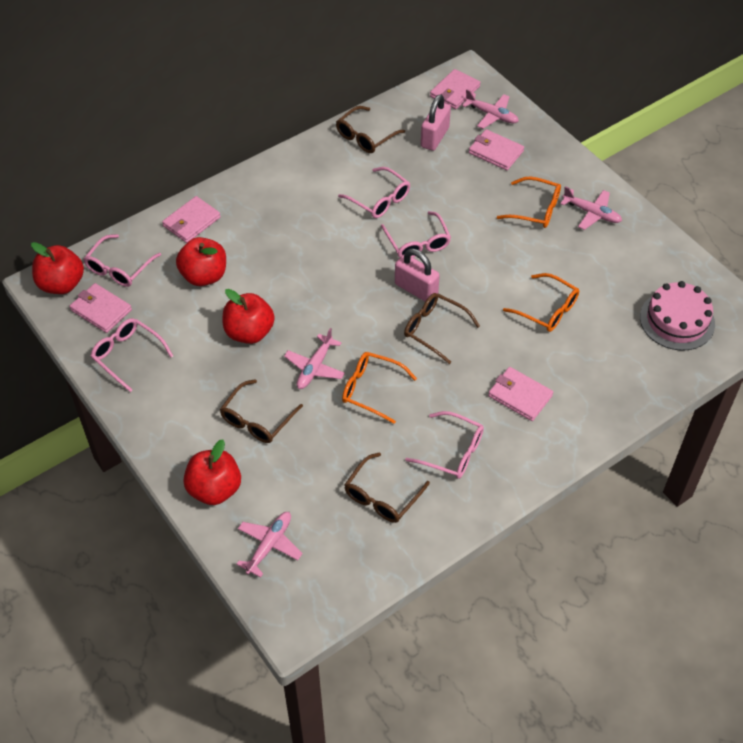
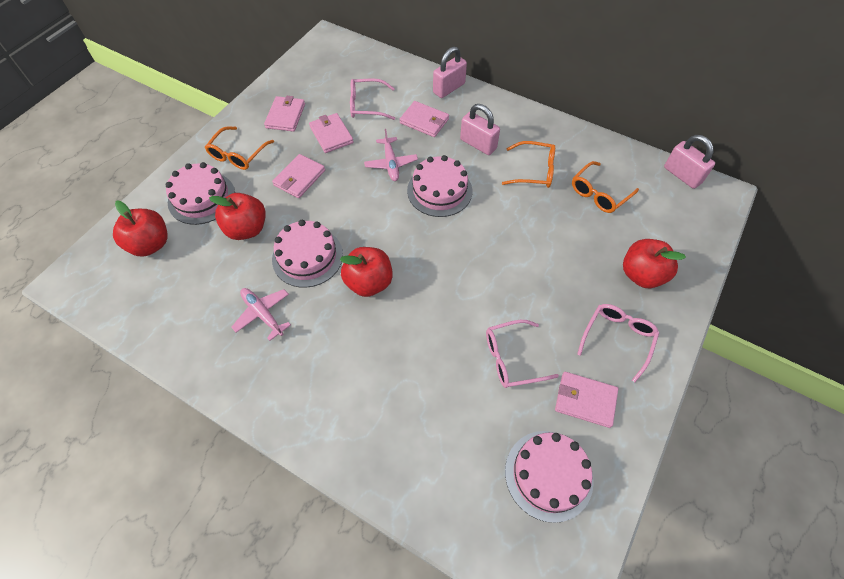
brown glasses: [220,379,303,443] [336,106,405,153] [344,452,430,523] [404,293,480,364] = 4 -> none = 0
pink cake: [640,281,715,351] = 1 -> [166,162,235,225] [272,220,343,288] [407,155,472,217] [505,431,594,523] = 4
pink glasses: [84,234,161,287] [91,318,173,392] [338,167,410,218] [381,211,451,258] [405,411,484,479] = 5 -> [350,78,395,120] [486,320,559,388] [577,304,659,382] = 3
pink padlock: [395,249,440,302] [421,94,451,151] = 2 -> [433,47,467,98] [460,104,500,155] [664,135,715,189] = 3
pink plane: [236,512,303,578] [284,328,345,389] [462,89,519,129] [560,186,622,230] = 4 -> [231,288,291,341] [364,129,418,181] = 2

